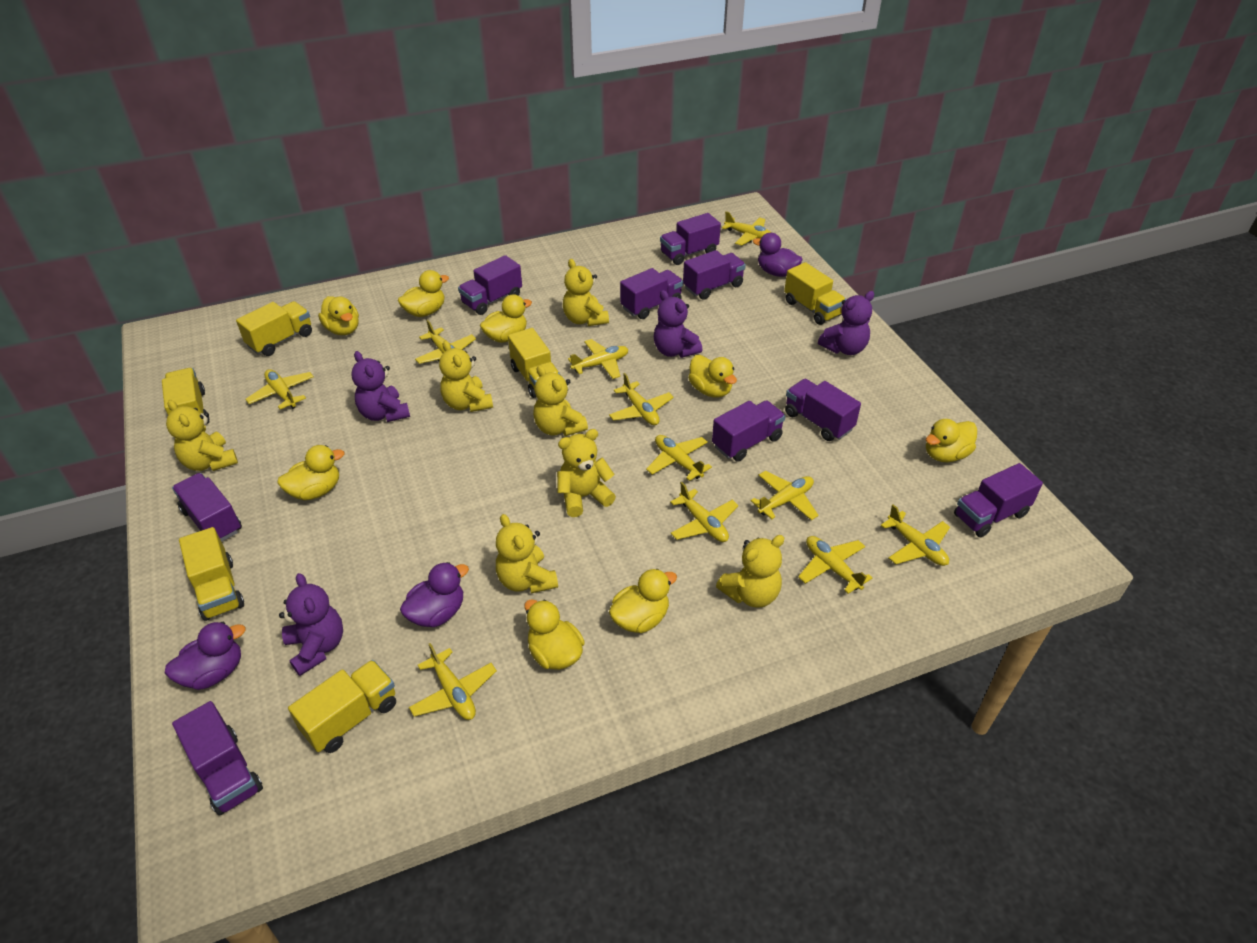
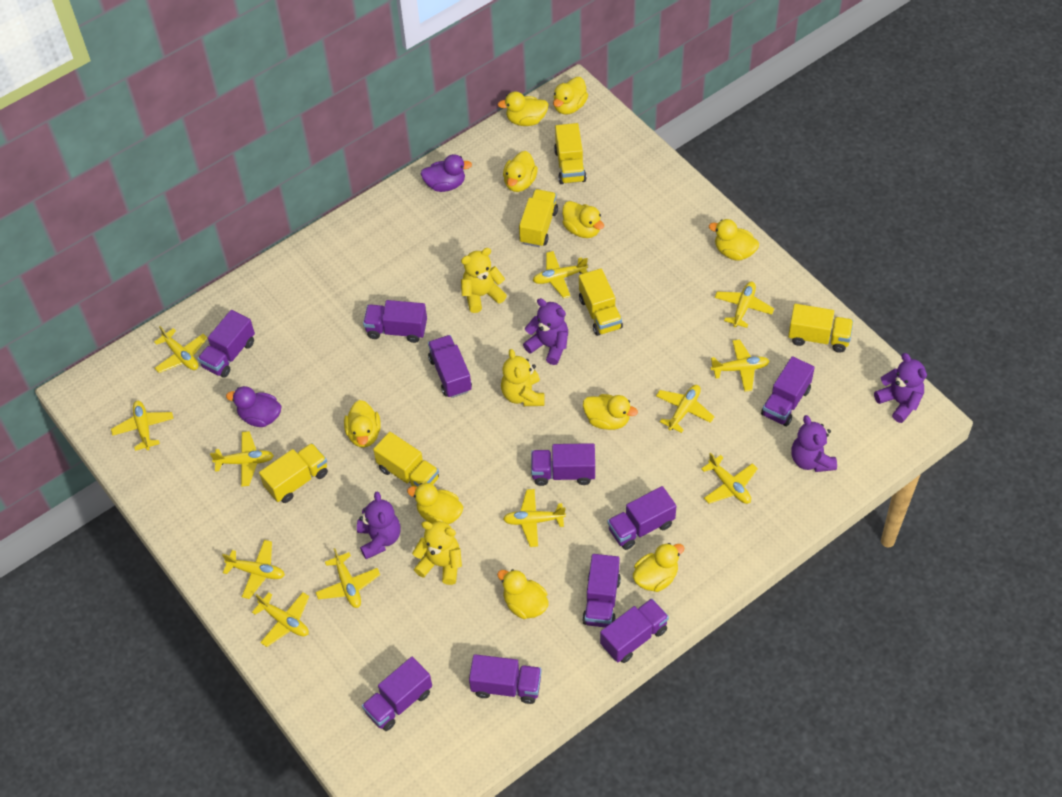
purple duck: [165,622,246,690] [400,562,469,627] [753,233,802,277] = 3 -> [226,386,282,427] [421,154,472,192] = 2
purple truck: [172,473,242,542] [172,701,263,815] [458,255,522,315] [620,268,683,319] [660,213,721,265] [683,250,746,300] [712,400,785,462] [785,379,861,441] [954,463,1043,537] = 9 -> [198,310,255,378] [362,657,432,731] [363,300,427,343] [428,335,472,398] [469,654,542,704] [531,443,595,486] [582,554,621,627] [600,598,669,663] [607,486,676,550] [761,356,815,426] = 10
yellow duck: [277,445,344,500] [318,296,359,335] [398,270,449,317] [480,294,532,343] [524,599,585,670] [609,569,677,633] [688,355,737,398] [926,419,977,462] = 8 -> [344,400,381,448] [407,483,463,524] [497,569,548,619] [498,92,549,126] [503,151,538,192] [553,77,588,115] [562,201,604,238] [583,394,638,430] [633,543,684,592] [709,219,759,261] = 10
yellow plane: [246,369,314,409] [409,643,497,720] [415,320,476,364] [568,339,628,379] [609,373,674,425] [646,435,712,481] [670,482,738,542] [722,211,772,246] [751,471,819,520] [798,536,872,594] [881,504,950,566] = 11 -> [111,401,174,451] [154,326,208,373] [210,431,274,487] [222,540,285,599] [252,592,309,647] [315,548,380,608] [503,489,566,547] [533,251,588,299] [656,385,714,433] [701,453,758,504] [711,339,770,392] [715,282,774,328] = 12
yellow teddy bear: [166,400,238,471] [439,340,493,412] [496,514,558,593] [533,365,588,436] [557,429,616,517] [563,259,609,326] [716,535,784,608] = 7 -> [412,521,462,585] [461,248,507,313] [501,349,544,406] = 3

